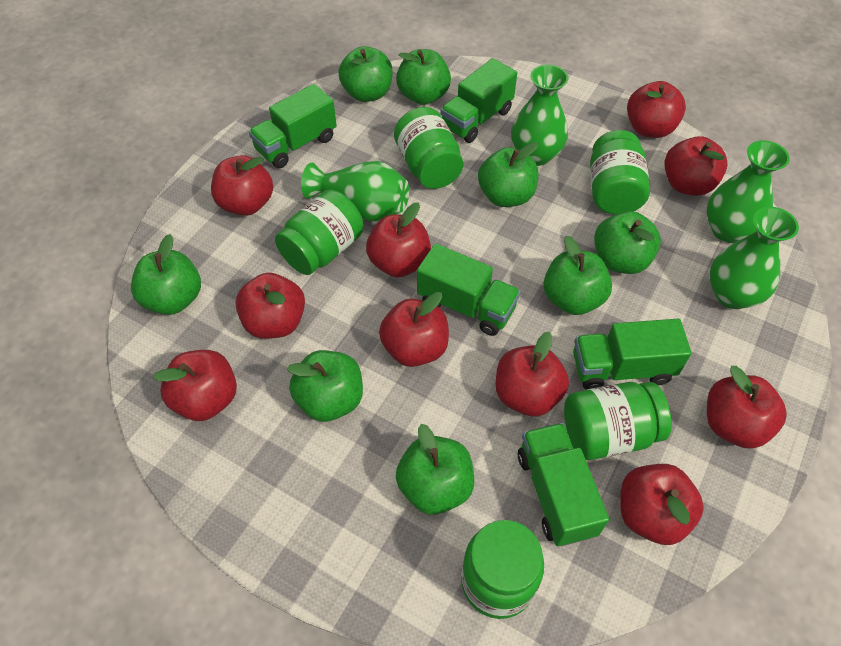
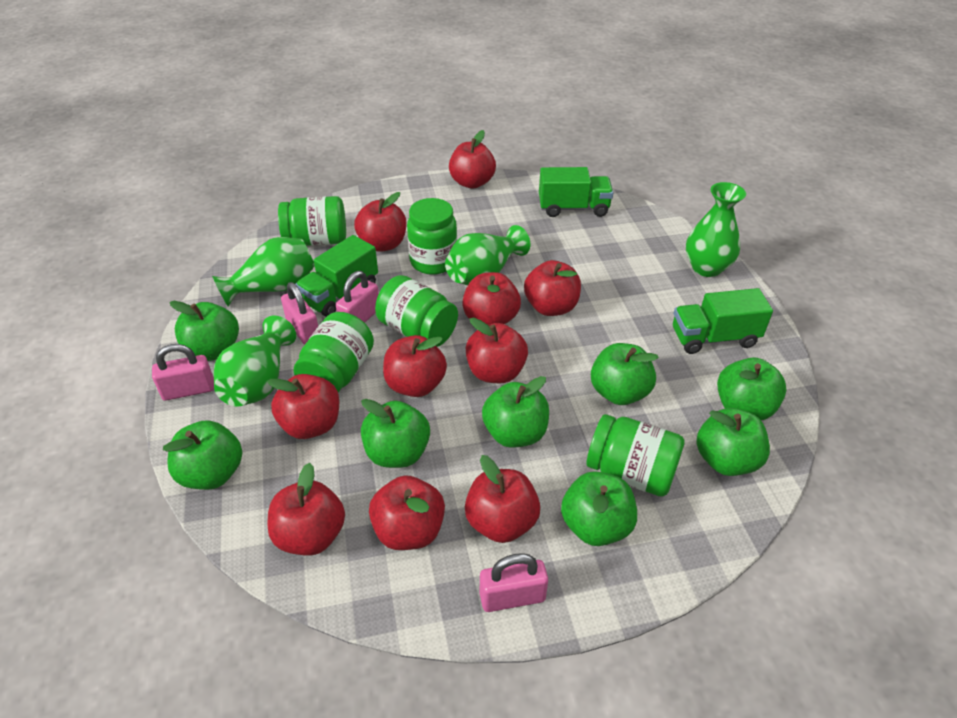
green truck: [249,84,337,168] [417,243,521,336] [440,58,517,143] [518,423,609,546] [573,319,692,390] = 5 -> [296,235,378,317] [539,167,613,217] [673,288,773,354] = 3
pink padlock: none = 0 -> [152,344,214,401] [281,282,318,345] [336,271,379,323] [480,553,548,612] = 4

